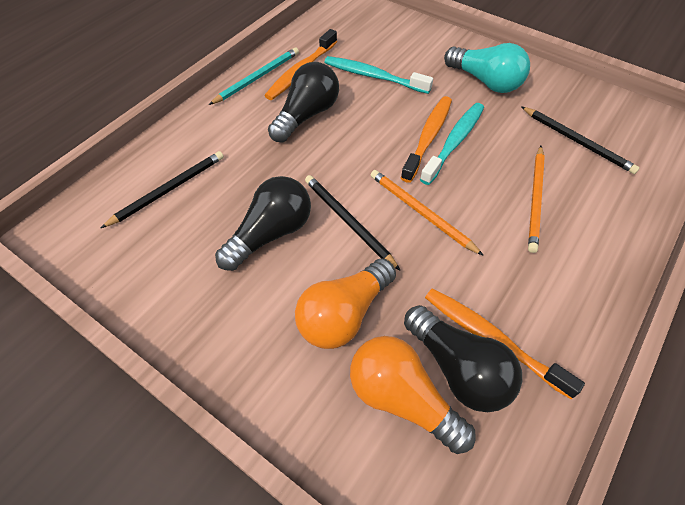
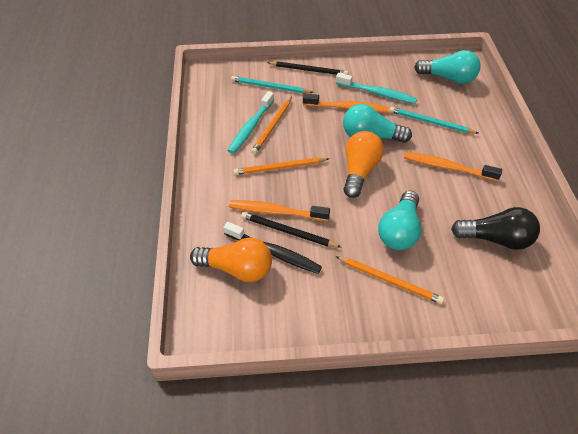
black light bulb: [215,176,311,271] [268,62,339,142] [404,305,522,412] = 3 -> [451,207,540,250] = 1
black pencil: [101,151,224,228] [305,175,400,270] [521,106,640,174] = 3 -> [241,212,342,248] [267,61,348,75] = 2
black toothbrush: none = 0 -> [223,222,322,274] = 1
orange pencil: [371,170,484,256] [528,146,545,253] = 2 -> [233,157,329,175] [251,97,292,154] [335,256,444,304] = 3
turquoise light bulb: [444,43,530,93] = 1 -> [343,104,412,143] [378,191,422,250] [414,50,480,84] = 3
turquoise pencil: [209,47,299,105] = 1 -> [231,76,314,93] [389,107,479,134] = 2

